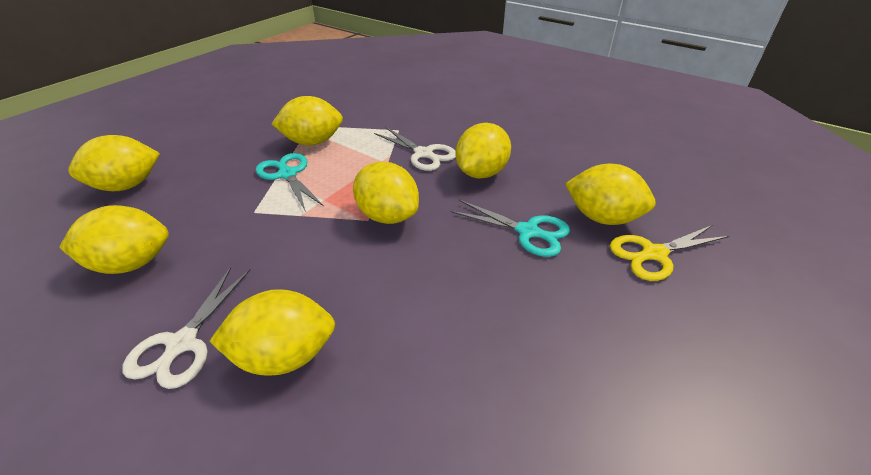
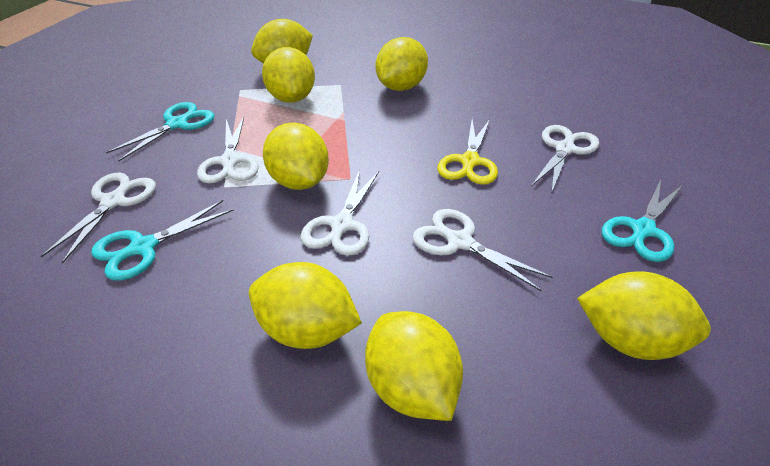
turquoise scissors: [256,153,324,212] [451,200,570,257] = 2 -> [91,200,234,281] [106,102,214,161] [602,180,683,262] = 3
white scissors: [123,267,250,389] [374,127,456,171] = 2 -> [41,172,156,264] [197,117,259,183] [301,169,379,256] [412,209,553,291] [531,125,599,194] = 5

